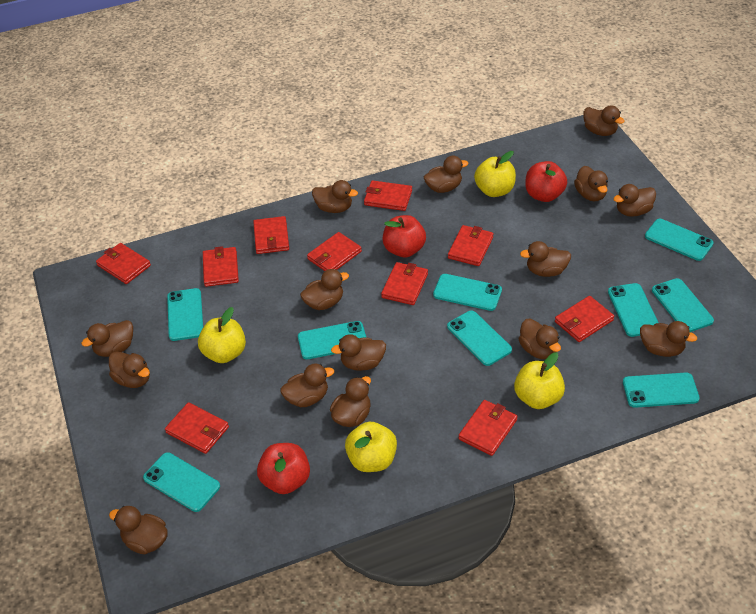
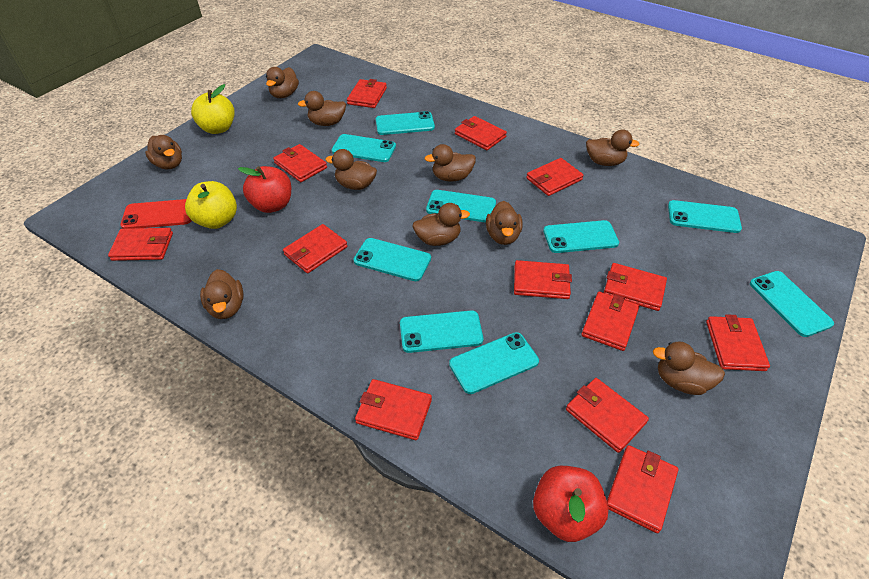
brown duck: [81,320,133,357] [109,351,150,388] [109,506,168,554] [280,364,334,407] [300,269,349,310] [312,180,358,213] [330,376,371,427] [331,334,386,371] [424,156,469,193] [519,319,561,359] [520,241,571,277] [574,166,608,201] [583,105,625,136] [613,184,656,217] [640,321,697,357] = 15 -> [145,135,182,169] [200,269,244,319] [266,67,299,98] [298,91,346,126] [326,149,377,190] [412,203,470,246] [425,144,476,182] [486,201,523,245] [586,129,639,166] [653,341,725,395] = 10
red apple: [257,443,310,494] [383,215,426,257] [525,161,567,202] = 3 -> [238,166,291,213] [533,466,609,542] = 2
red phone: none = 0 -> [120,199,192,229] = 1
red wallet: [96,243,151,284] [165,402,229,454] [203,246,239,287] [253,216,289,254] [307,232,362,271] [364,180,412,211] [381,262,428,305] [448,225,494,266] [459,400,518,456] [555,296,614,342] = 10 -> [108,228,173,261] [273,144,327,182] [283,224,348,273] [347,79,387,108] [355,379,432,440] [455,116,507,150] [514,260,572,299] [526,158,584,196] [566,378,649,453] [581,292,639,351] [604,263,667,311] [607,445,678,533] [706,314,770,371] = 13
yellow apple: [198,307,246,363] [345,422,397,472] [474,151,516,197] [514,352,565,409] = 4 -> [185,181,237,229] [191,84,235,134] = 2

